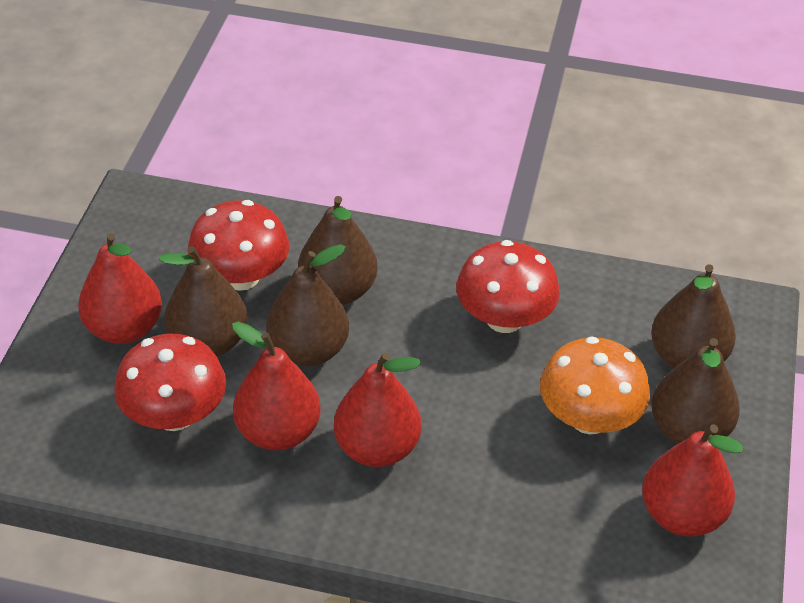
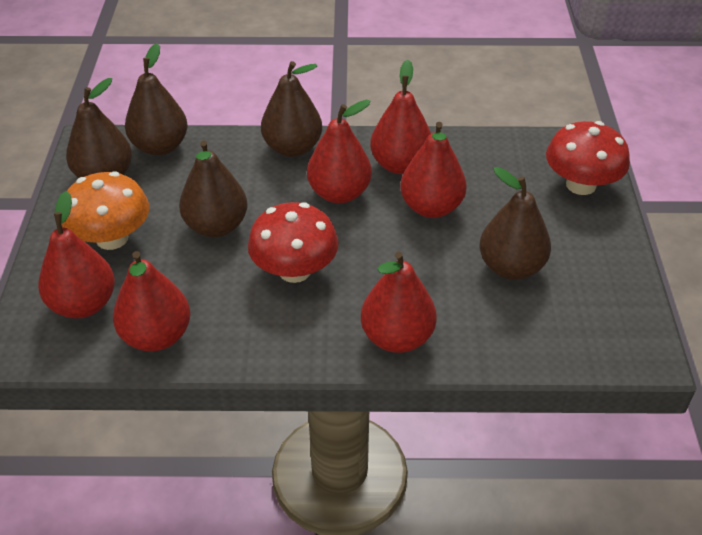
red mushroom: [114,334,226,431] [188,200,289,291] [456,240,560,333] = 3 -> [248,202,339,283] [546,121,630,195] = 2
red pear: [78,233,162,344] [232,322,321,450] [334,352,421,467] [642,424,743,537] = 4 -> [38,191,115,318] [113,251,191,352] [307,100,372,203] [361,252,437,353] [370,60,431,174] [400,122,467,218] = 6

